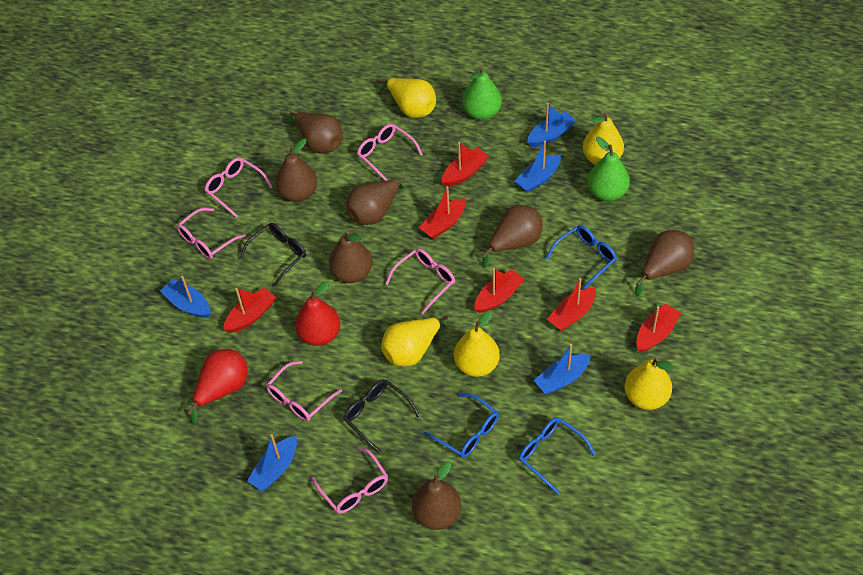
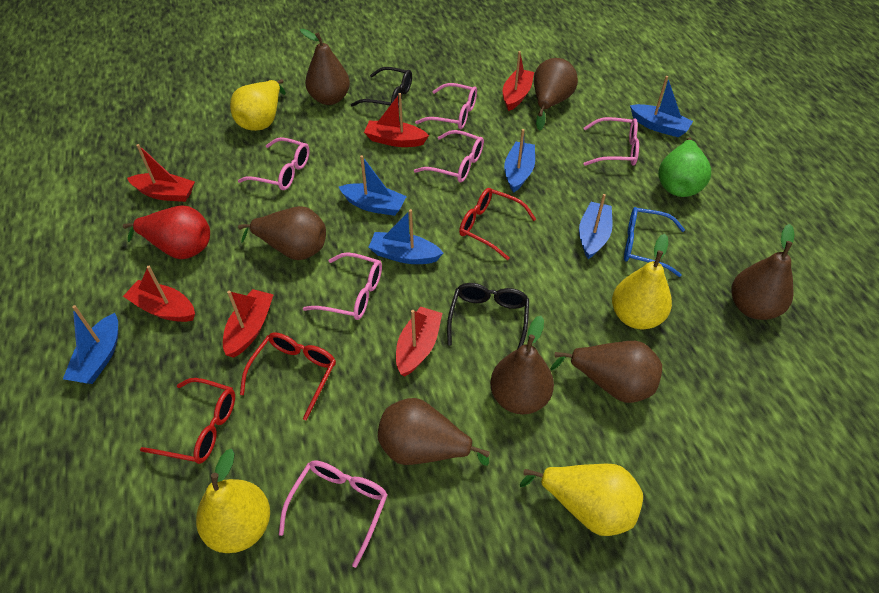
blue boat: [160,276,211,318] [247,434,297,491] [515,141,561,193] [527,103,576,147] [534,344,591,395] = 5 -> [63,305,118,384] [339,155,407,216] [368,209,443,264] [504,129,535,193] [579,194,612,259] [630,76,693,137] = 6
blue glasses: [424,393,499,458] [519,417,595,494] [546,225,617,290] = 3 -> [624,207,685,277] = 1
green pear: [462,67,502,120] [587,137,630,201] = 2 -> [658,137,711,197] = 1
red glasses: none = 0 -> [140,378,235,464] [240,332,336,420] [459,188,536,260] = 3
red pear: [187,349,248,424] [295,281,340,346] = 2 -> [123,205,210,259] = 1
yellow pear: [380,78,436,118] [381,315,448,366] [454,310,500,377] [583,113,624,165] [624,357,674,410] = 5 -> [196,449,270,553] [230,79,285,131] [520,464,643,536] [612,234,672,329] = 4

